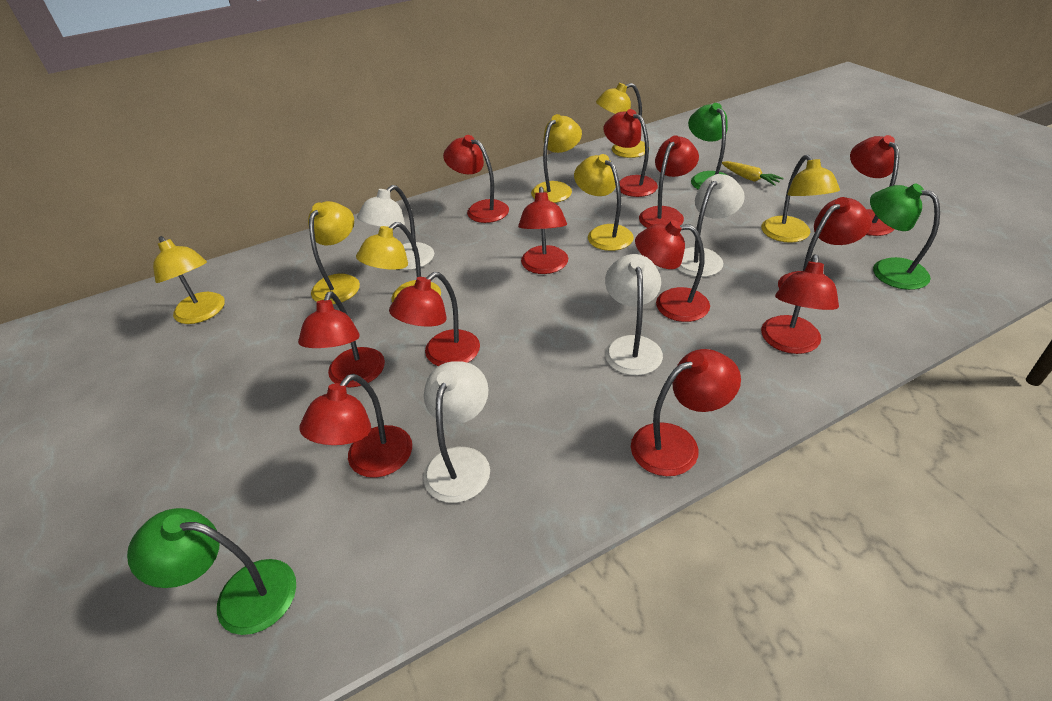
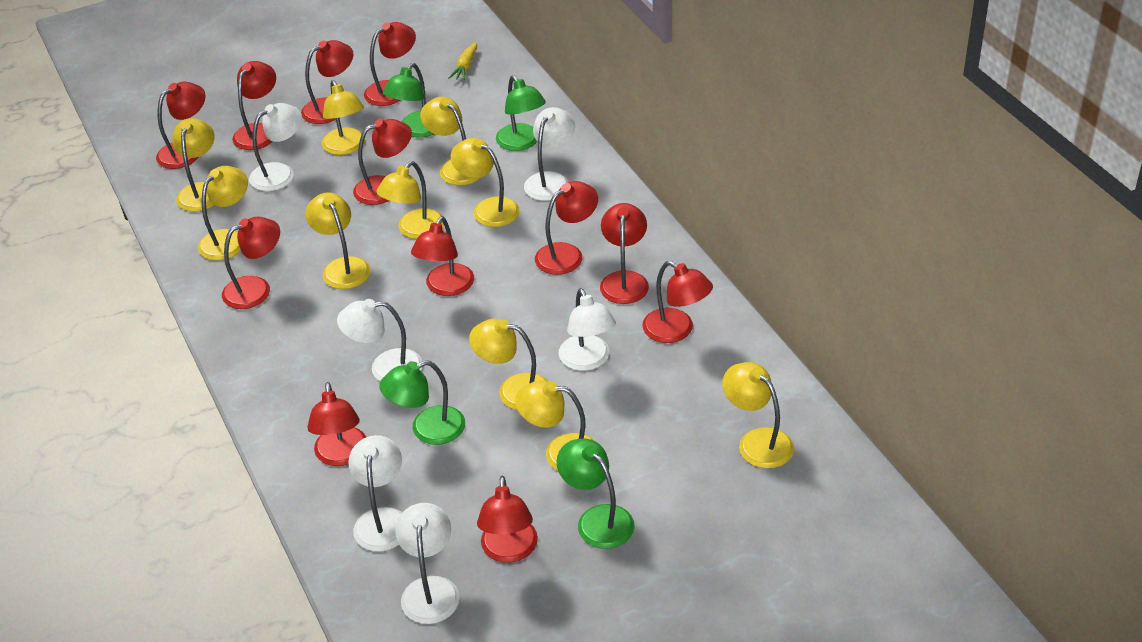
green lamp: [127,508,296,635] [688,103,728,190] [870,183,940,290] = 3 -> [379,360,465,445] [383,63,434,137] [496,75,546,151] [557,439,635,549] = 4
white lamp: [357,185,434,270] [423,361,490,503] [605,254,663,375] [677,174,745,277] = 4 -> [249,103,302,191] [337,299,422,381] [348,435,403,552] [395,503,460,624] [524,107,575,201] [558,288,616,371] = 6
yellow lamp: [153,236,225,324] [308,201,360,304] [356,222,441,303] [531,114,582,203] [574,154,634,251] [596,83,645,158] [761,155,840,243] = 7 -> [172,118,214,212] [198,166,248,261] [305,192,370,289] [322,80,365,155] [376,161,444,239] [420,97,480,186] [451,138,520,227] [469,319,548,410] [515,380,595,471] [722,362,794,469] = 10

